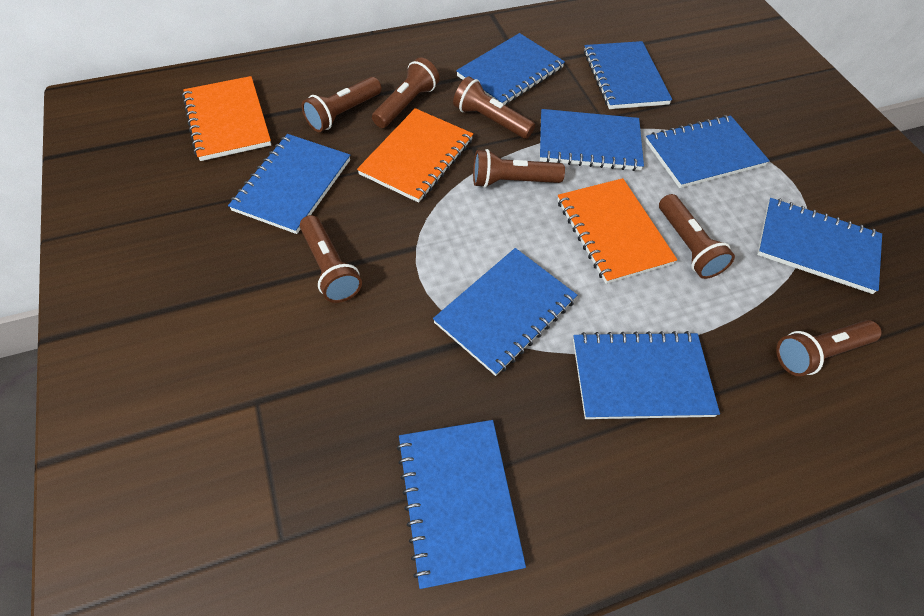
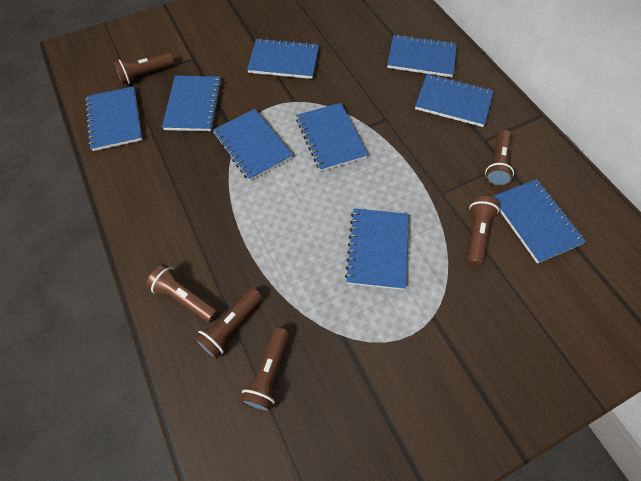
brown flashlight: [300,215,362,303] [302,77,382,132] [372,57,439,128] [453,76,535,139] [473,149,565,188] [659,194,735,279] [776,320,882,376] = 7 -> [113,53,174,85] [146,264,219,323] [194,288,262,359] [240,327,290,412] [467,196,499,266] [485,130,514,187] = 6
orange notebook: [182,76,271,161] [357,108,473,203] [557,178,677,284] = 3 -> none = 0

